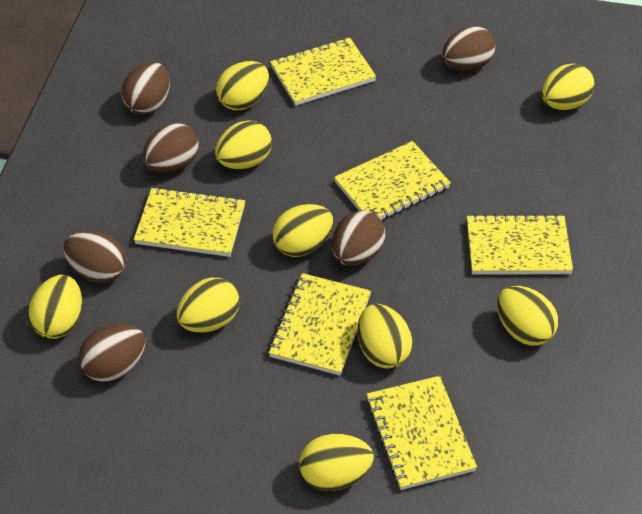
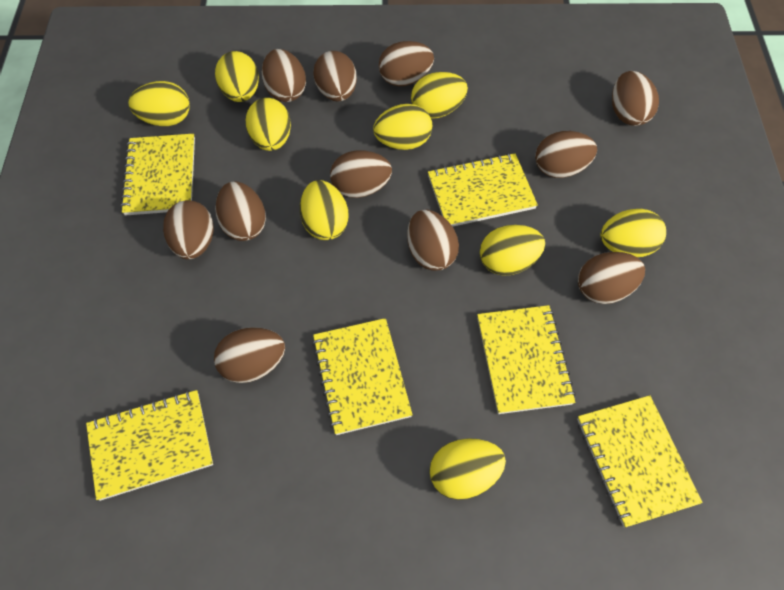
brown egg: [63,231,127,283] [78,324,145,382] [121,62,170,115] [143,123,199,173] [332,210,385,266] [442,26,495,71] = 6 -> [163,200,214,260] [214,327,285,383] [215,181,266,241] [262,49,306,102] [313,51,357,101] [330,150,392,198] [379,41,434,86] [407,210,459,271] [535,131,597,178] [578,252,645,304] [612,71,659,126] = 11

